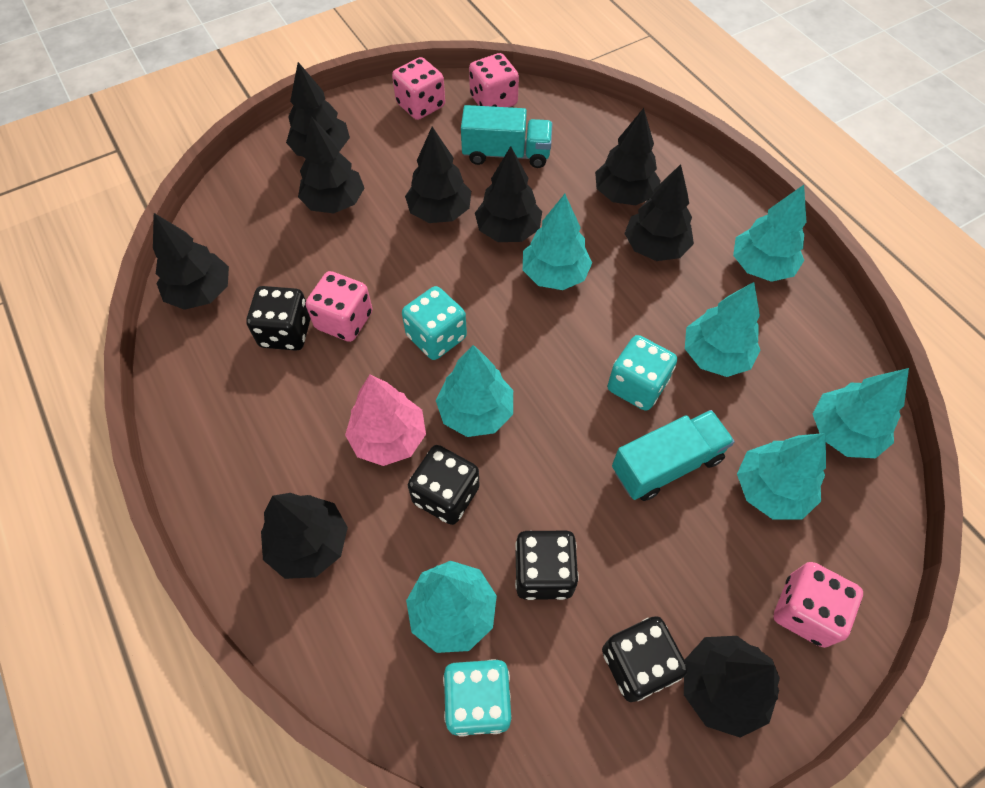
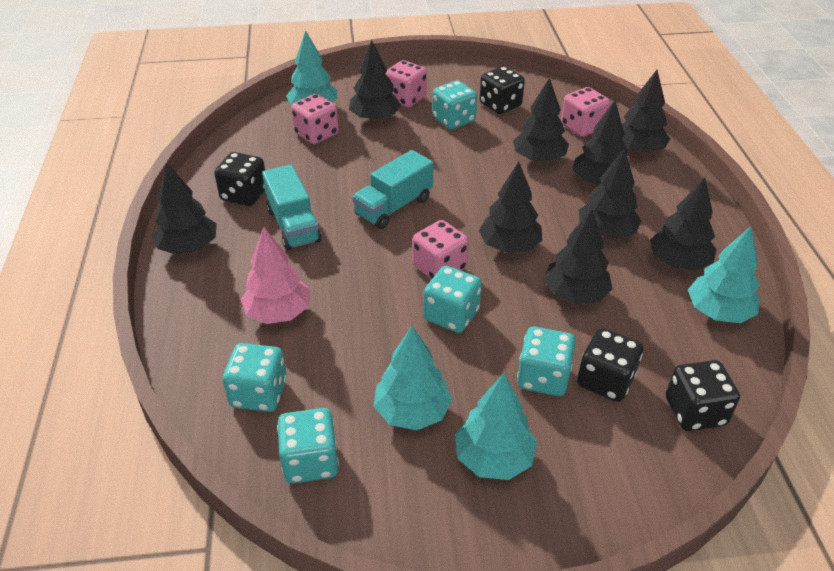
turquoise dice: [402,286,467,360] [443,659,511,736] [607,335,677,411] = 3 -> [223,343,287,412] [277,408,339,484] [424,266,482,333] [432,80,477,130] [517,327,576,396] = 5
turquoise tree: [406,561,497,653] [436,345,513,437] [523,194,592,290] [685,282,760,377] [733,185,806,282] [737,433,826,520] [813,368,909,458] = 7 -> [286,31,337,105] [374,326,452,430] [455,373,537,480] [688,226,760,323] = 4

